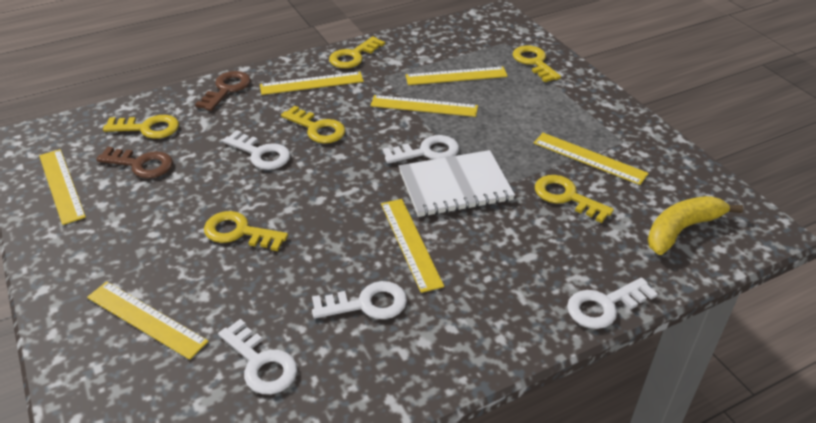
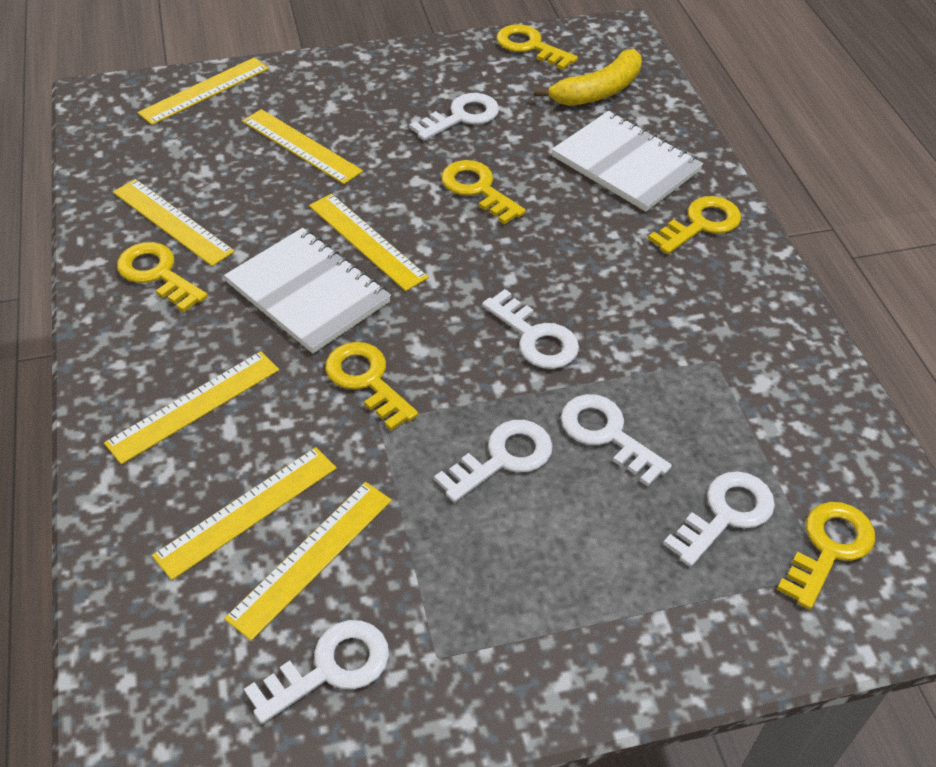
brown key: [96,147,173,178] [195,71,251,111] = 2 -> none = 0
white key: [218,319,297,394] [223,130,290,170] [312,281,407,319] [383,135,459,164] [567,277,658,329] = 5 -> [244,620,389,724] [409,93,499,141] [434,420,553,502] [482,289,579,369] [561,394,672,487] [663,471,775,567] = 6
white notebook: [399,150,515,217] = 1 -> [224,228,391,353] [552,111,703,212] = 2

